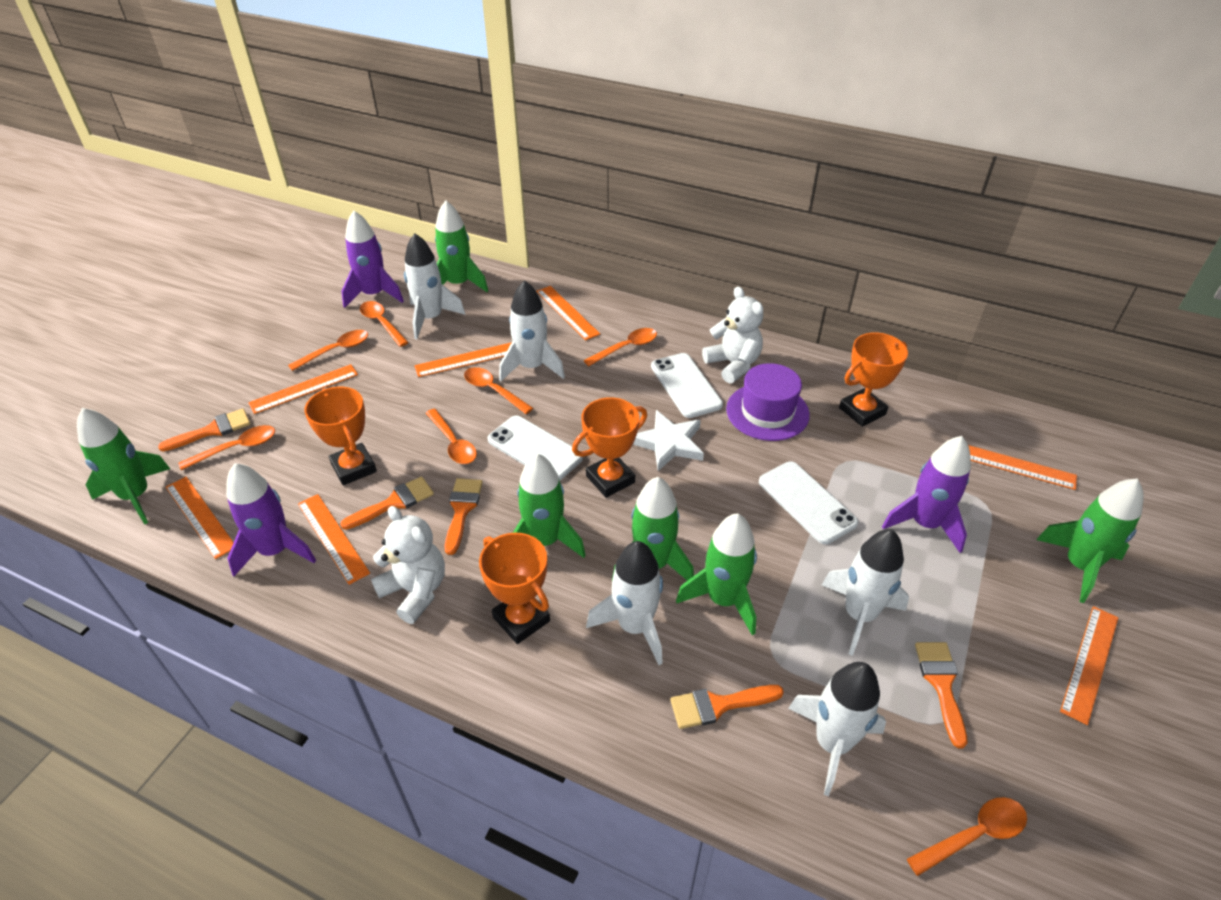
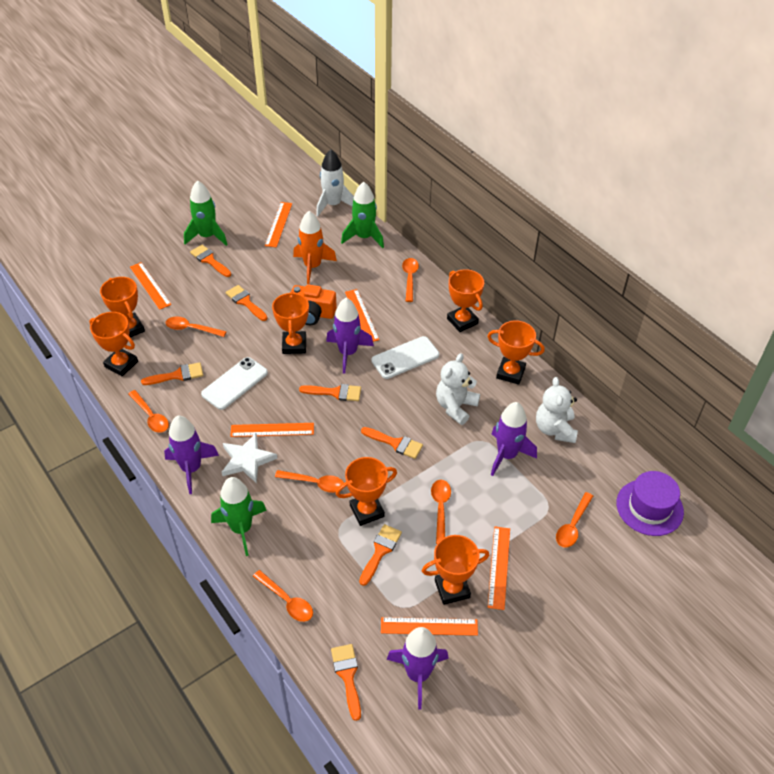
green rocket: [77,408,170,525] [435,200,488,292] [513,453,586,558] [612,477,694,581] [676,513,757,635] [1036,478,1144,603] = 6 -> [184,180,228,246] [211,477,267,556] [341,182,384,248] = 3
orange brush: [158,408,250,451] [340,476,434,530] [445,478,483,555] [670,685,784,729] [915,642,967,748] = 5 -> [141,362,203,385] [190,245,231,277] [226,285,268,321] [299,384,361,401] [331,644,361,721] [359,524,402,586] [361,427,423,459] = 7
orange camera: none = 0 -> [291,284,337,325] = 1
orange rocket: none = 0 -> [293,211,337,284] = 1
orange ruler: [166,477,234,559] [248,364,358,414] [298,494,370,585] [414,342,512,377] [536,286,600,340] [968,445,1077,490] [1060,606,1119,725] = 7 -> [130,262,172,310] [230,423,314,437] [265,202,292,248] [345,289,379,342] [381,617,478,636] [488,527,510,610] = 6
orange trophy: [304,387,377,485] [479,533,550,644] [572,397,647,498] [839,332,908,427] = 4 -> [89,312,138,376] [100,277,145,338] [272,292,309,354] [336,457,397,526] [422,535,489,605] [447,269,484,332] [487,321,545,385] = 7
purple rocket: [226,463,316,576] [341,211,404,308] [882,436,971,553] = 3 -> [164,416,219,494] [326,298,374,374] [387,627,449,710] [491,402,537,476] = 4
white phone: [488,416,583,480] [651,353,723,418] [759,461,858,544] = 3 -> [201,357,268,410] [371,336,439,379] = 2
white rocket: [404,233,465,339] [499,280,565,382] [586,541,663,665] [788,662,886,796] [822,529,909,656] = 5 -> [316,149,354,217] = 1

